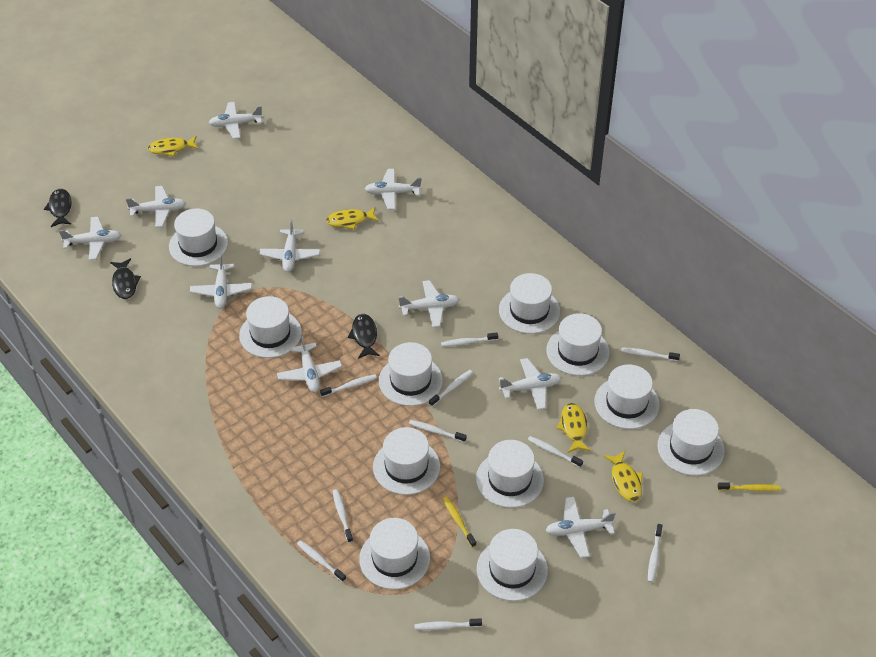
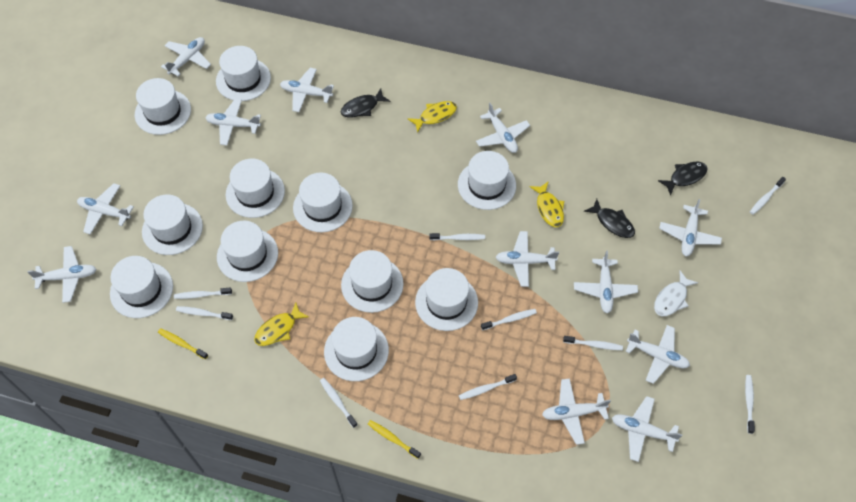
white fish: none = 0 -> [654,271,698,316] = 1
white plane: [59,217,121,260] [126,186,186,228] [190,254,252,309] [209,102,263,139] [259,219,320,272] [277,335,342,393] [365,169,422,210] [398,280,460,328] [499,358,562,410] [545,497,616,558] = 10 -> [27,246,96,303] [77,183,134,234] [161,37,211,76] [205,98,261,145] [280,68,334,112] [476,103,530,153] [496,231,559,287] [542,378,611,445] [574,251,638,314] [612,396,682,462] [626,325,690,384] [659,199,722,256] = 12
white toothbrush: [297,540,346,582] [320,374,377,397] [333,489,353,543] [409,420,467,442] [414,618,482,630] [429,370,473,406] [441,332,498,347] [528,436,583,468] [621,347,680,361] [648,524,663,583] = 10 -> [174,288,232,299] [176,306,233,320] [320,378,358,428] [429,233,485,240] [459,374,517,400] [481,309,537,330] [563,336,623,350] [745,375,755,434] [750,177,786,215] = 9
yellow fish: [147,136,198,157] [326,207,379,230] [556,403,591,453] [603,451,643,502] = 4 -> [254,303,309,346] [408,101,457,133] [529,181,564,227] = 3

